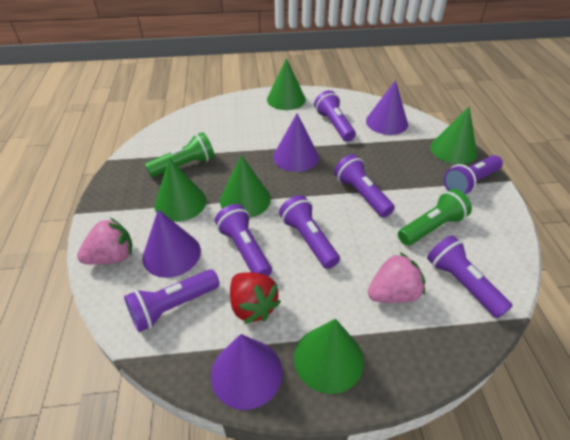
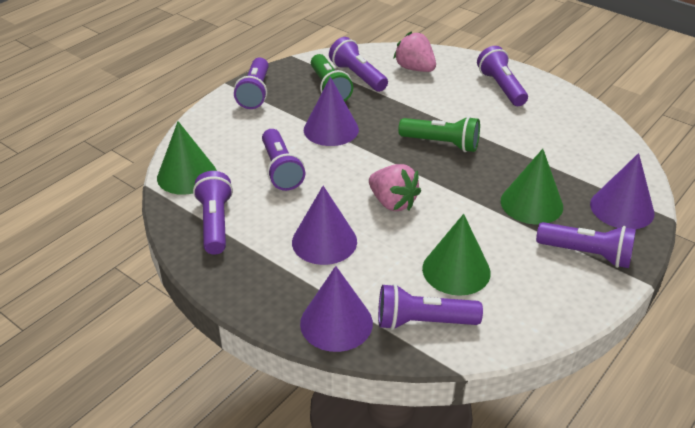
green cone: [155,158,206,222] [220,155,271,218] [267,58,306,110] [294,319,364,394] [431,107,477,164] = 5 -> [157,121,217,195] [422,214,491,296] [501,149,563,225] = 3
red strawberry: [230,272,281,324] = 1 -> none = 0

